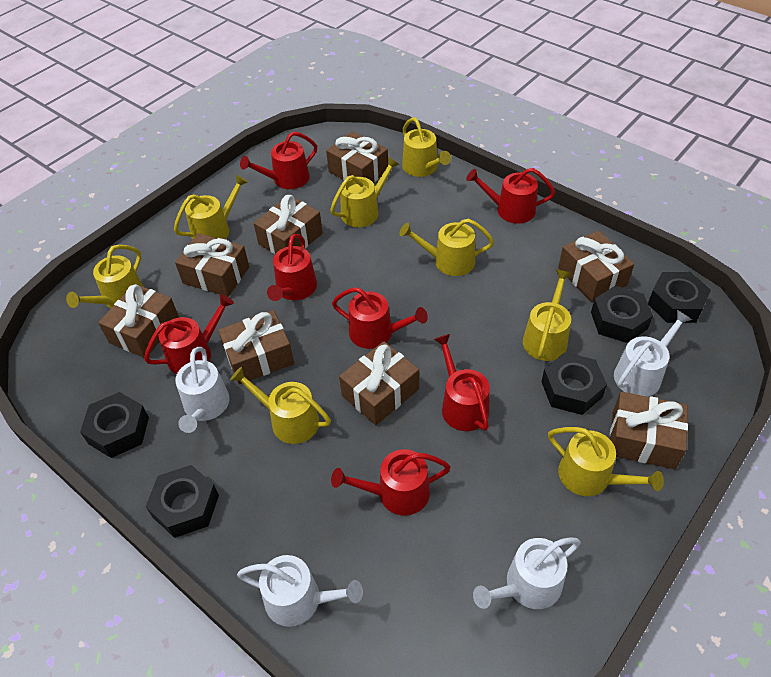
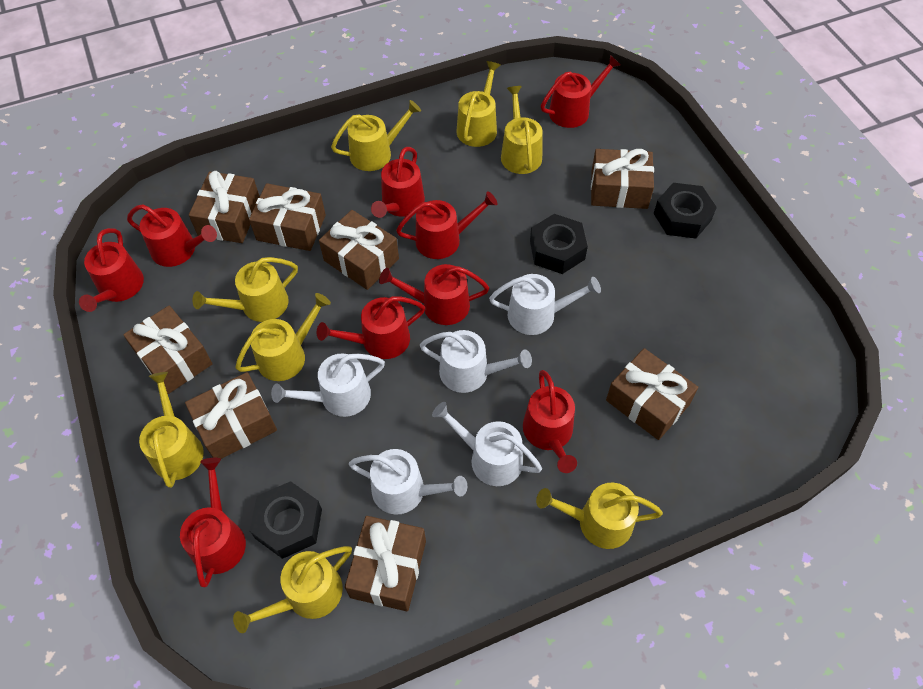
black nut: [80,392,149,458] [145,465,219,538] [541,352,607,415] [591,286,653,343] [648,272,711,323] = 5 -> [249,481,322,559] [530,214,588,274] [654,183,717,239] = 3
red watering can: [144,294,234,374] [240,132,317,189] [267,234,317,301] [331,449,451,516] [332,287,428,349] [434,334,490,431] [466,168,555,224] = 7 -> [79,228,144,312] [127,205,217,267] [180,458,246,587] [317,296,425,359] [371,147,425,218] [379,264,489,325] [396,191,498,259] [523,370,577,473] [541,55,620,128] = 9
white watering can: [175,347,230,433] [237,555,363,627] [473,537,581,609] [614,310,692,397] = 4 -> [271,353,385,417] [349,449,467,515] [420,330,532,393] [432,402,542,486] [489,274,601,335] = 5

